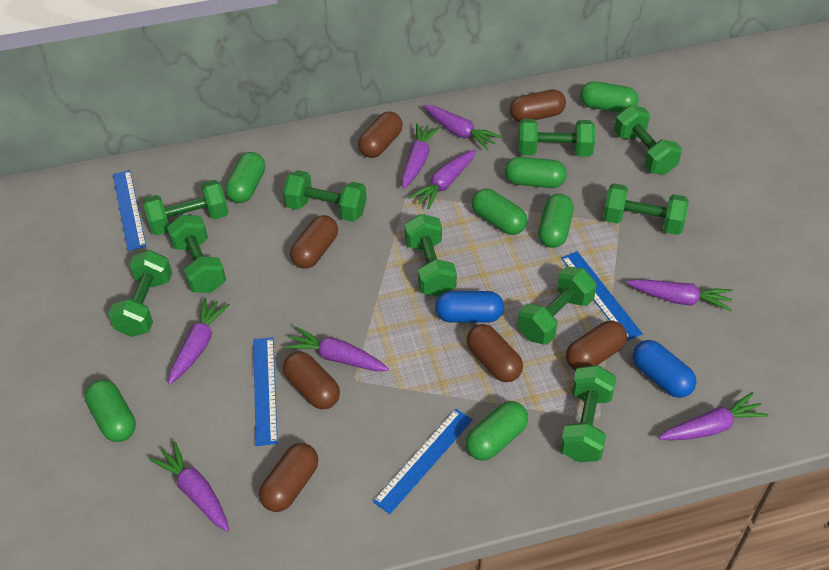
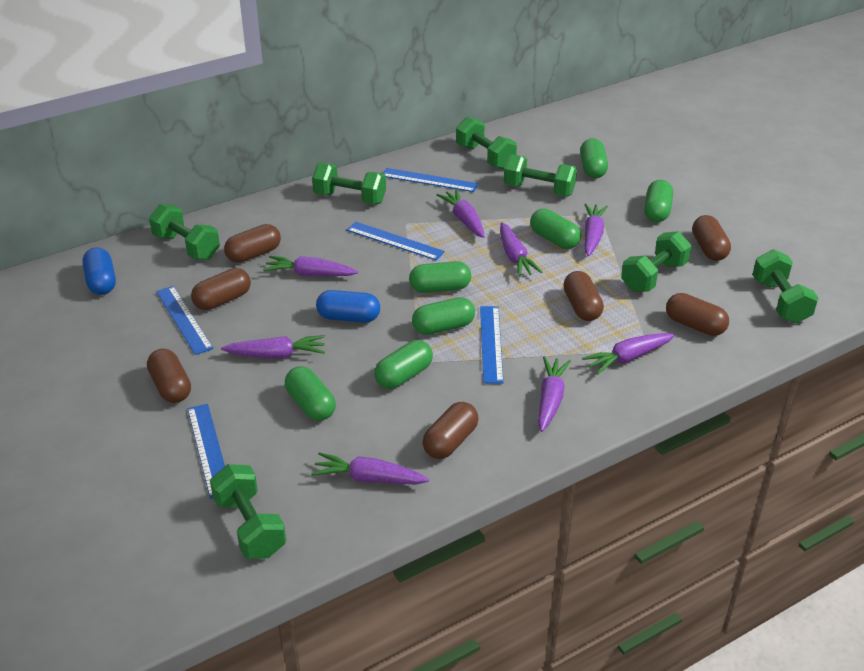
blue ruler: [113,170,146,251] [253,337,278,446] [373,409,473,514] [561,251,643,341] = 4 -> [156,286,213,355] [187,404,225,499] [347,222,445,260] [383,168,478,192] [480,306,504,383] = 5
green dumbbell: [108,250,172,337] [143,180,228,235] [167,215,226,293] [283,170,367,222] [405,214,457,297] [518,119,595,157] [518,266,597,345] [560,365,616,462] [603,183,688,235] [614,105,682,175] = 10 -> [149,204,220,260] [210,464,286,559] [312,163,386,204] [456,117,517,169] [504,154,577,196] [621,231,691,292] [752,249,818,323] = 7

